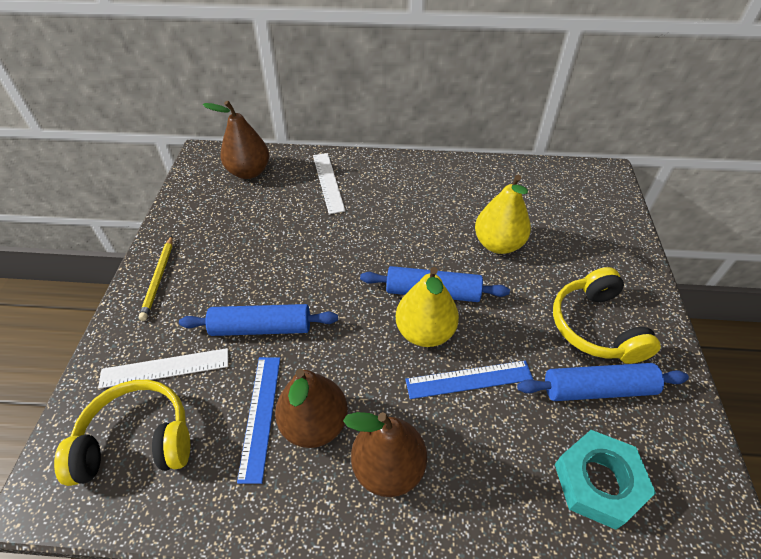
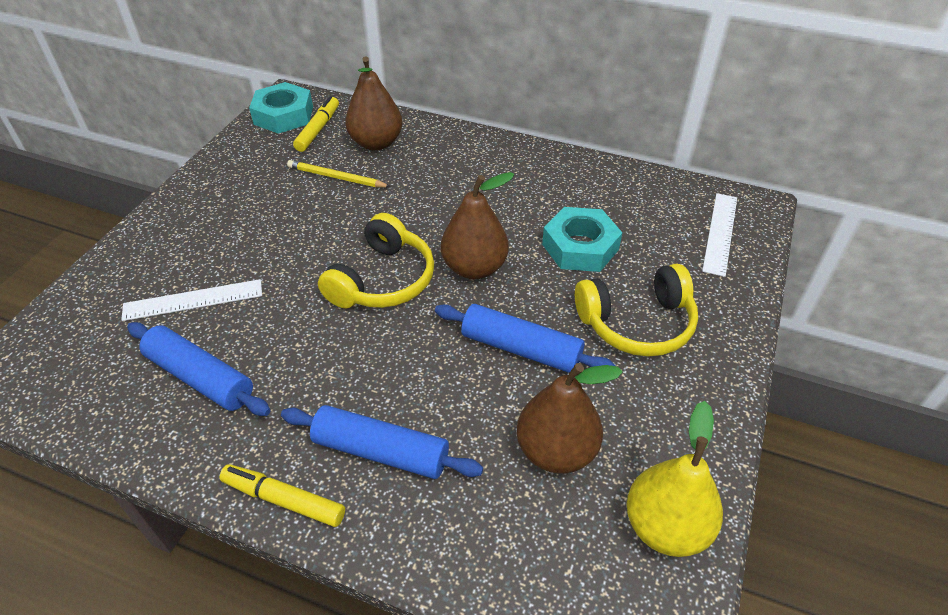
blue ruler: [237,357,280,484] [405,360,533,399] = 2 -> none = 0
turquoise nut: [555,430,656,530] = 1 -> [249,82,313,134] [542,207,622,272] = 2
yellow marker: none = 0 -> [220,464,345,527] [293,96,339,152] = 2
yellow pear: [396,267,459,347] [475,175,531,254] = 2 -> [627,401,723,557] = 1

